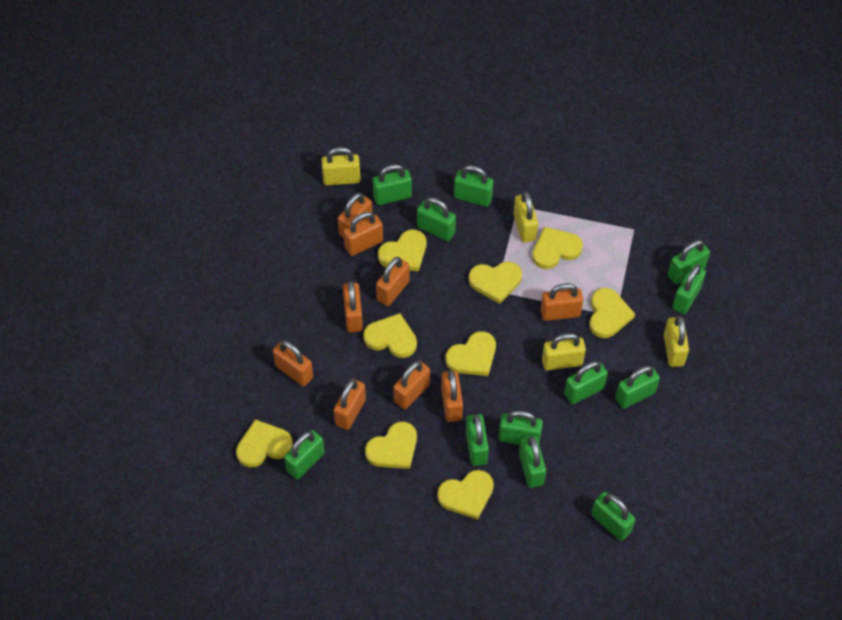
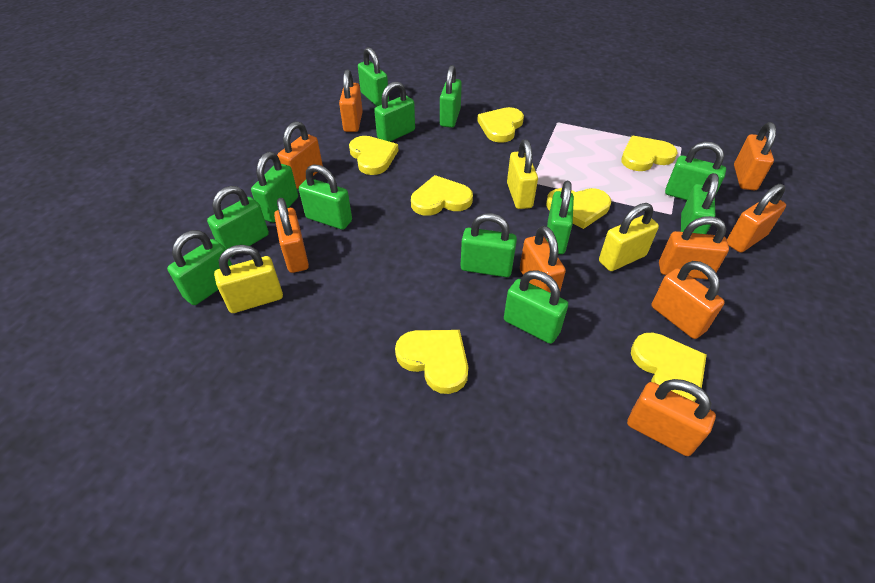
yellow heart: [236,419,293,468] [363,313,417,358] [365,422,417,469] [378,230,426,271] [437,470,494,520] [446,331,496,376] [469,261,522,304] [532,227,583,269] [589,288,635,338] = 9 -> [349,136,399,175] [395,330,468,394] [411,175,473,216] [477,107,524,143] [546,188,611,229] [621,136,677,171] [631,332,707,402] = 7
yellow padlock: [321,147,361,185] [513,192,538,243] [542,333,586,370] [664,316,689,367] = 4 -> [214,245,283,313] [507,139,538,209] [599,203,659,271] = 3

